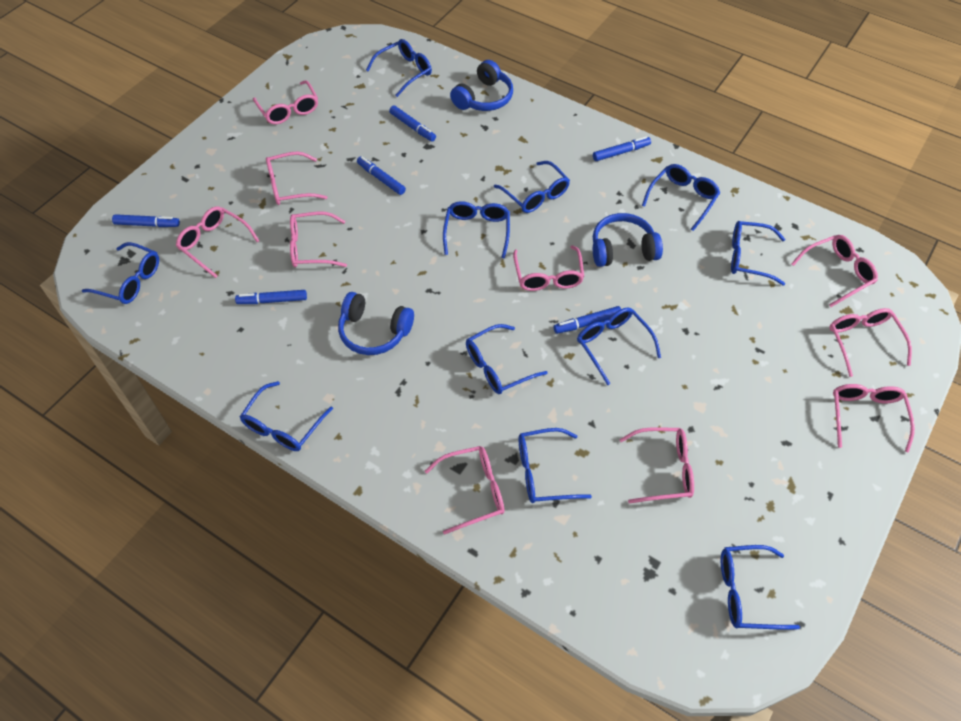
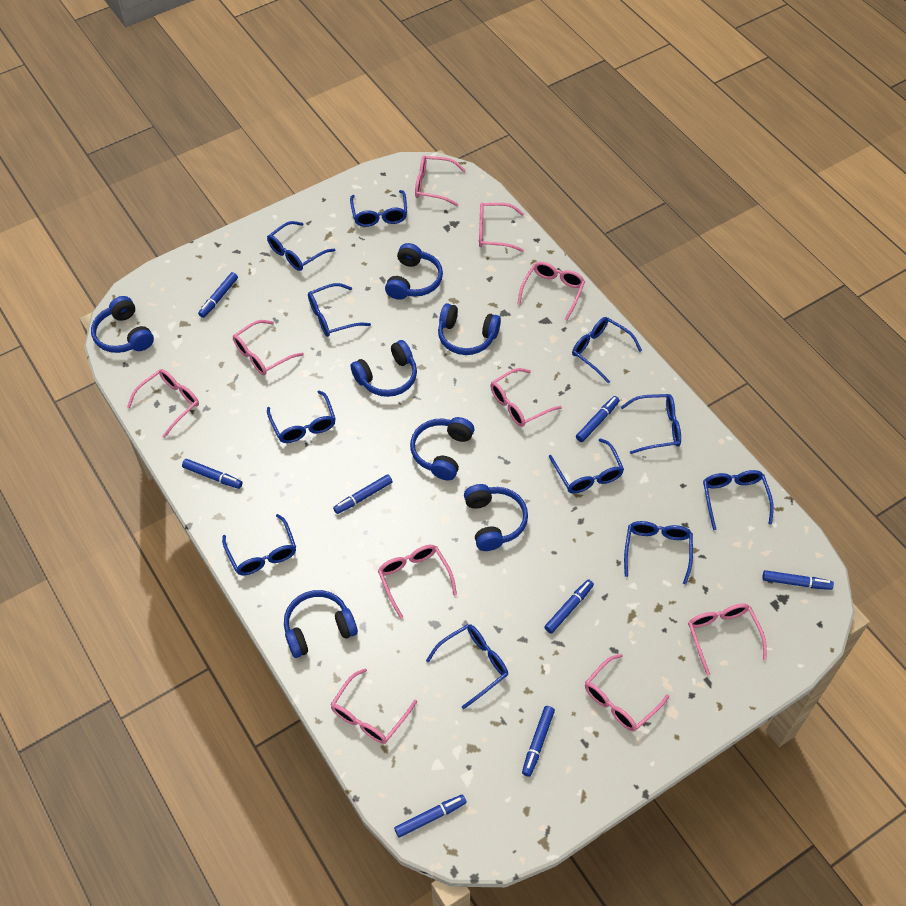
blue headphones: [338,292,414,355] [450,60,513,111] [593,213,663,267] = 3 -> [91,296,154,353] [284,590,358,658] [351,340,417,397] [385,243,443,300] [410,417,474,481] [438,303,501,355] [464,484,528,551] = 7
blue marker: [112,214,180,227] [235,290,307,304] [357,156,406,195] [389,105,436,141] [554,306,621,334] [593,136,651,161] = 6 -> [182,459,242,489] [198,272,238,318] [333,474,392,514] [394,794,467,838] [522,706,555,777] [545,579,594,633] [576,396,620,442] [762,570,834,590] = 8

